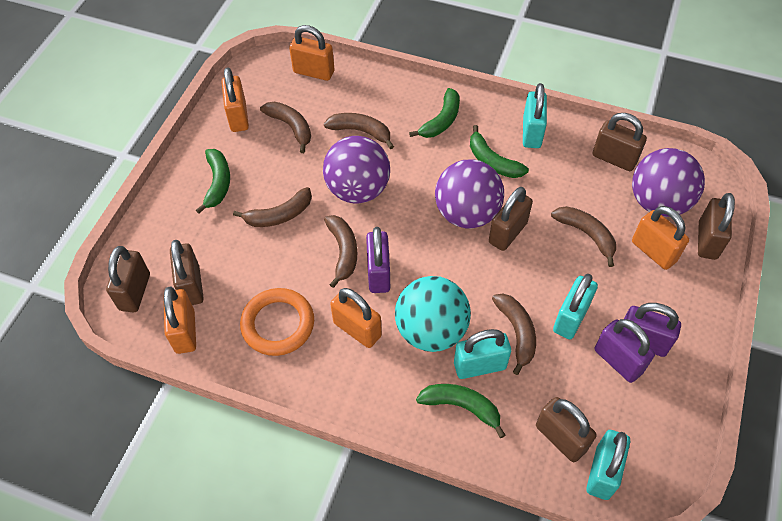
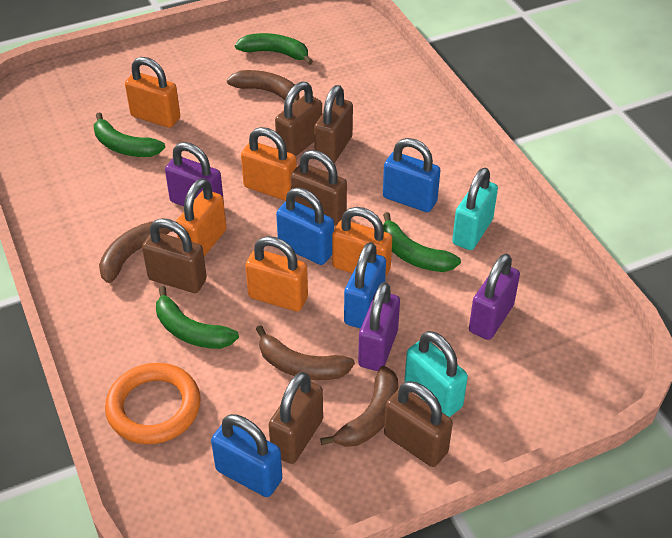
blue padlock: none = 0 -> [211,414,282,497] [276,188,334,265] [344,242,386,329] [383,138,440,212] = 4
brown banana: [233,187,312,227] [260,102,311,153] [324,113,394,149] [324,215,357,288] [492,294,536,375] [551,206,616,267] = 6 -> [99,222,173,283] [227,70,299,103] [256,325,355,380] [320,366,398,447] = 4
purple ball: [323,136,390,203] [435,159,504,228] [632,148,705,217] = 3 -> none = 0
turquoise ball: [395,276,471,352] = 1 -> none = 0
turquoise padlock: [454,329,511,379] [523,83,547,148] [553,274,598,339] [586,430,630,500] = 4 -> [404,331,468,417] [452,168,498,250] = 2

